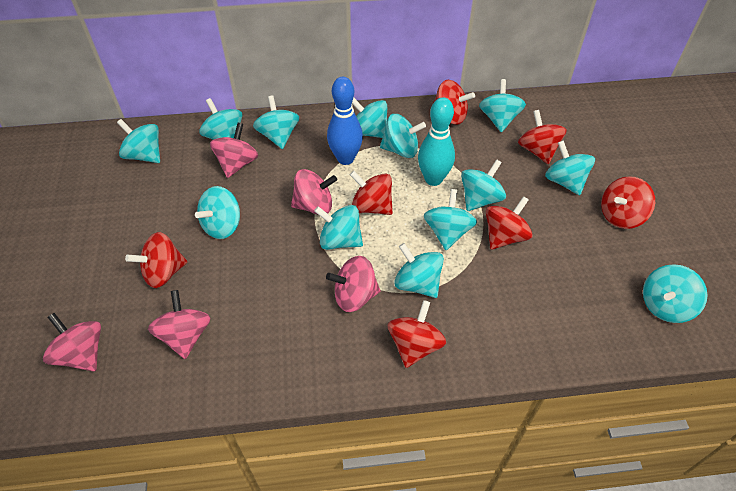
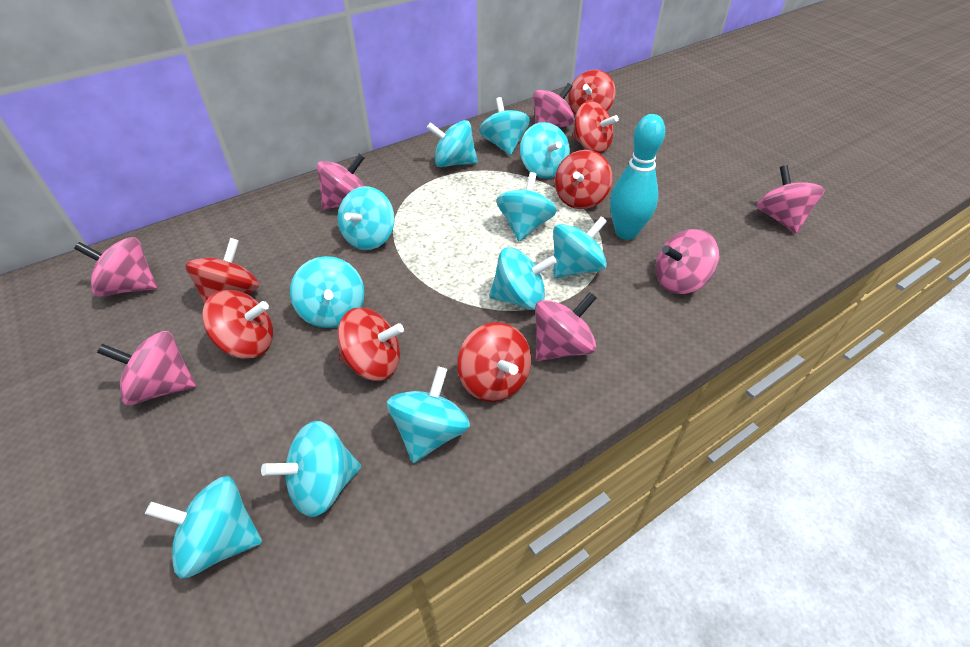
blue bowling pin: [327,77,363,165] = 1 -> none = 0
pink spinning top: [43,313,101,371] [148,290,211,359] [210,123,258,178] [291,169,337,214] [326,256,380,312] = 5 -> [74,237,157,297] [97,331,196,405] [317,154,364,210] [533,83,574,127] [535,292,597,361] [656,229,719,294] [757,165,824,234] = 7
turquoise spinning top: [117,119,160,163] [195,186,240,239] [199,98,242,140] [253,95,299,149] [314,205,363,250] [352,98,387,138] [380,114,426,158] [394,243,444,298] [424,189,477,250] [461,159,506,211] [479,79,526,132] [545,140,595,195] [643,264,708,323] = 13 -> [145,476,262,579] [261,421,361,517] [290,256,364,328] [338,186,395,250] [387,366,470,463] [427,120,478,167] [479,97,530,155] [489,247,557,310] [496,172,557,241] [520,122,570,178] [553,216,607,278] = 11

